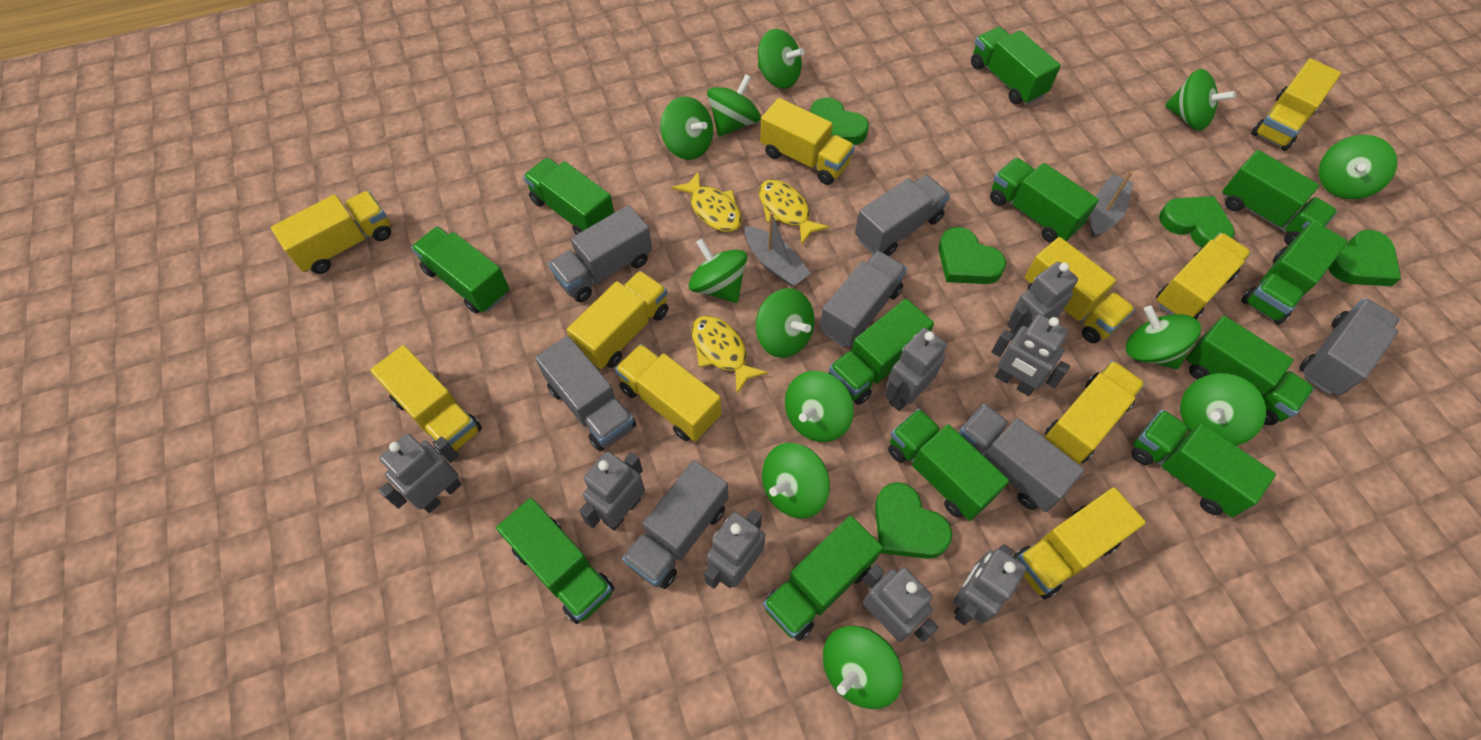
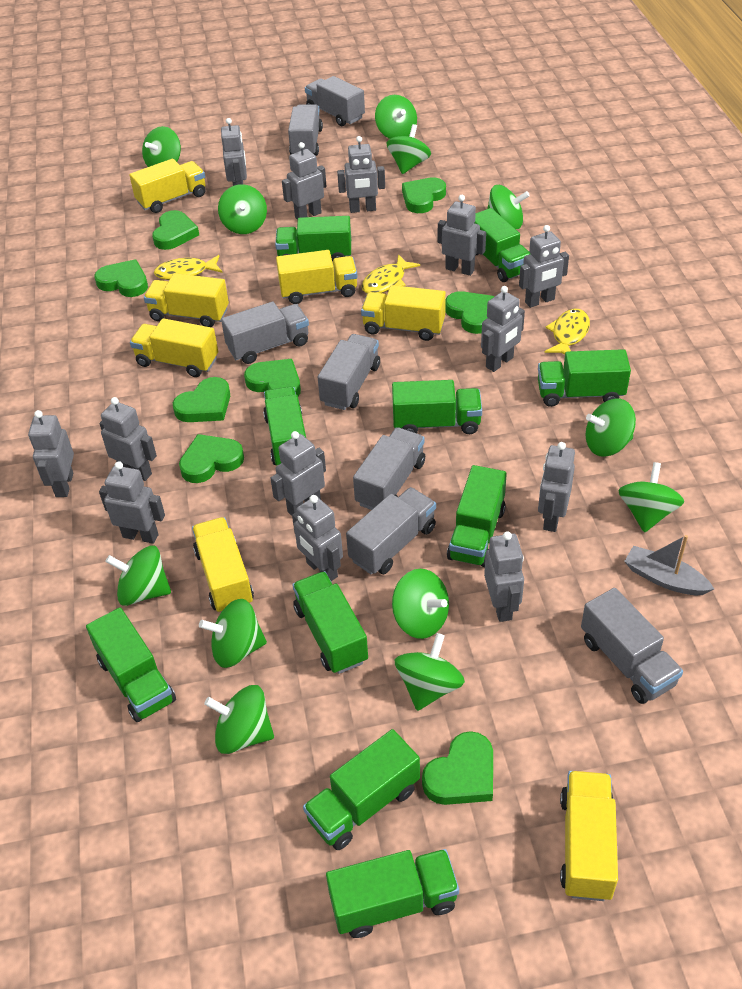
green heart: [811,97,869,145] [875,482,952,559] [938,227,1006,284] [1159,196,1235,248] [1328,230,1401,286] = 5 -> [95,259,148,297] [152,210,199,250] [173,377,230,422] [179,434,244,483] [244,359,301,396] [402,177,446,213] [422,731,493,805] [445,291,495,334] = 8
green truck: [411,226,509,314] [496,498,614,624] [523,158,614,235] [763,516,883,641] [829,299,934,405] [888,409,1009,521] [971,27,1061,105] [990,158,1099,243] [1131,410,1276,517] [1186,316,1314,425] [1222,150,1337,245] [1241,221,1348,325] = 12 -> [86,607,176,722] [263,386,306,465] [275,216,351,262] [292,571,368,674] [303,729,420,850] [326,849,459,938] [392,380,482,434] [447,465,507,567] [474,208,530,282] [538,349,631,407] = 10
grey boat: [745,212,811,287] [1090,171,1133,238] = 2 -> [624,535,714,595] = 1
grey robot: [379,434,462,513] [579,452,645,531] [704,509,765,589] [863,564,938,642] [885,328,947,411] [953,544,1026,625] [991,314,1070,396] [1007,262,1078,341] = 8 -> [28,410,74,497] [99,397,157,481] [99,461,165,544] [221,118,247,186] [270,431,326,516] [282,142,327,220] [292,495,343,581] [337,136,385,213] [438,195,486,276] [481,286,525,372] [484,531,524,622] [519,225,569,308] [538,442,575,532] = 13
yellow truck: [271,191,391,274] [370,345,482,455] [567,271,668,369] [615,344,721,442] [760,98,855,185] [1012,487,1146,599] [1025,237,1135,343] [1044,360,1145,464] [1156,233,1251,319] [1251,58,1341,151] = 10 -> [129,159,206,213] [130,318,218,377] [144,273,229,327] [192,517,254,612] [276,250,358,304] [361,285,446,341] [560,771,618,901] = 7

